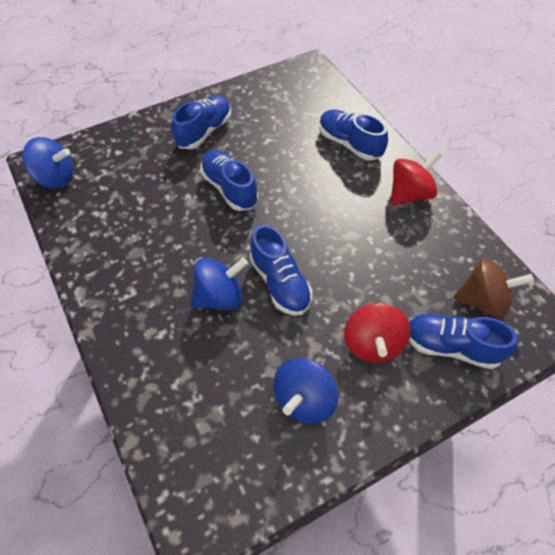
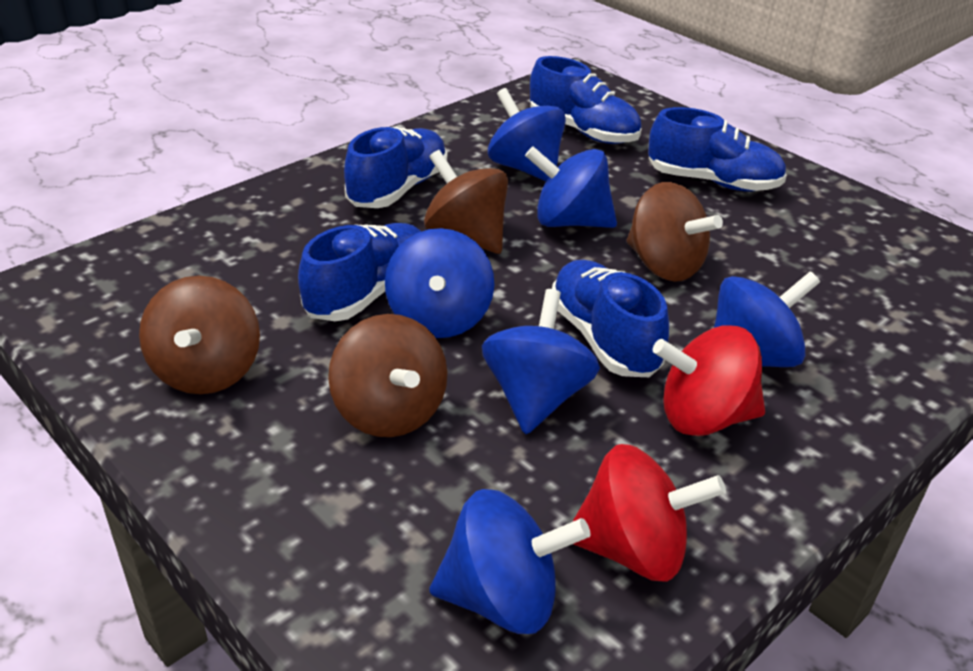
blue spinning top: [22,137,73,189] [191,258,248,310] [274,358,338,424] = 3 -> [385,228,494,338] [429,489,590,634] [482,289,600,434] [488,88,566,181] [525,146,617,228] [714,271,820,367] = 6
brown spinning top: [453,258,534,318] = 1 -> [139,276,260,394] [328,314,448,437] [424,150,508,254] [627,182,723,282] = 4

